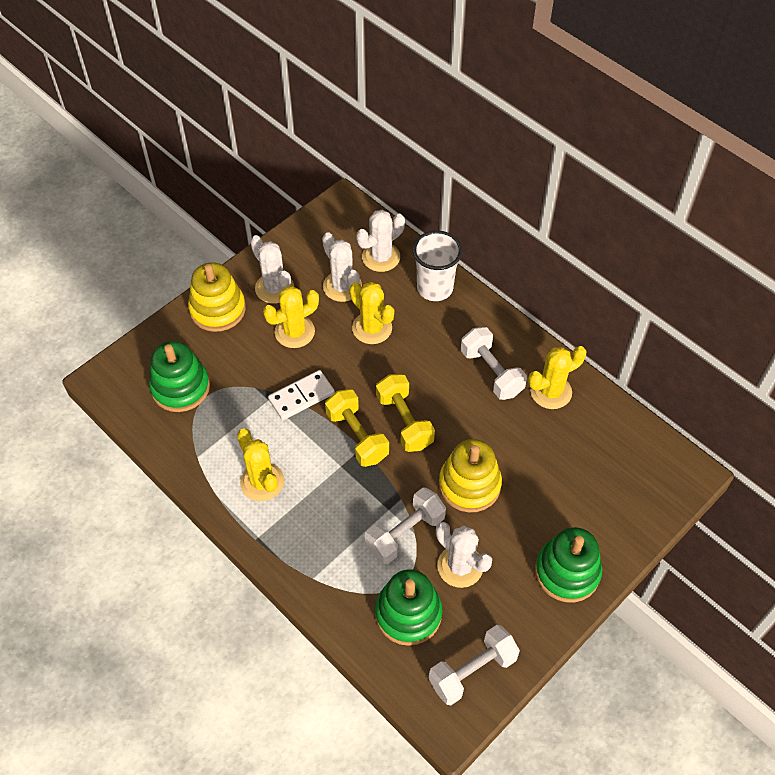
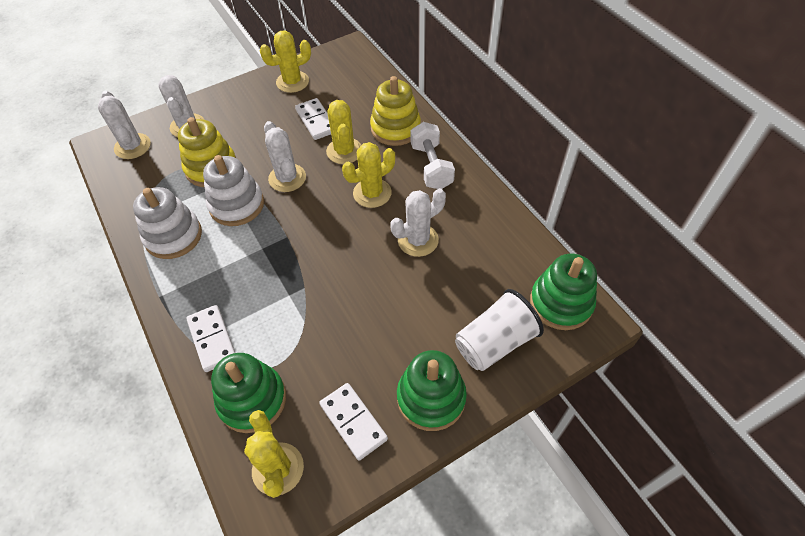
white domino: [268,370,335,420] = 1 -> [186,305,235,372] [295,98,331,140] [319,383,388,461] = 3
white dumbbell: [364,488,446,564] [429,625,520,705] [461,327,527,400] = 3 -> [410,122,455,189] = 1
white stacking toy: none = 0 -> [133,187,202,259] [203,155,264,226] = 2
yellow dumbbell: [325,389,389,467] [376,374,435,452] = 2 -> none = 0

